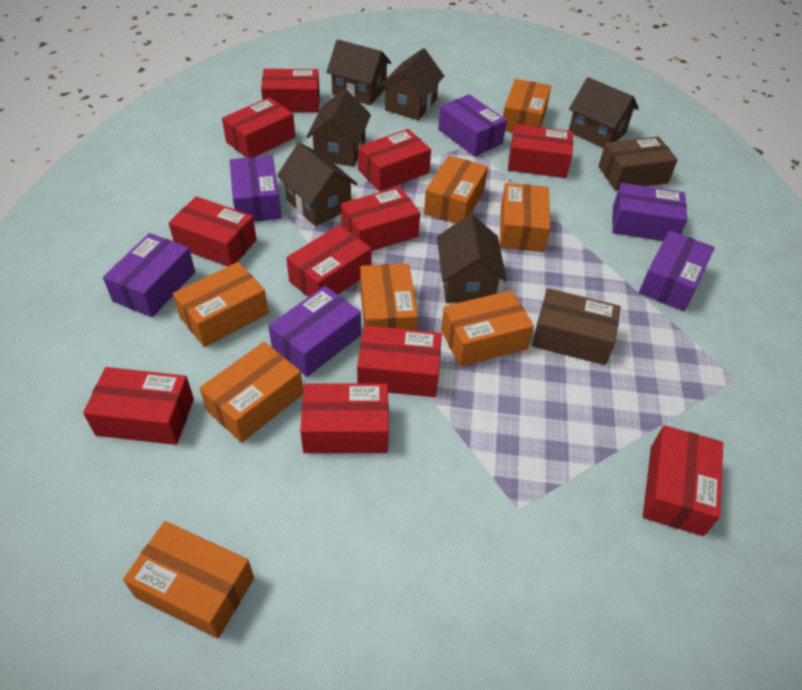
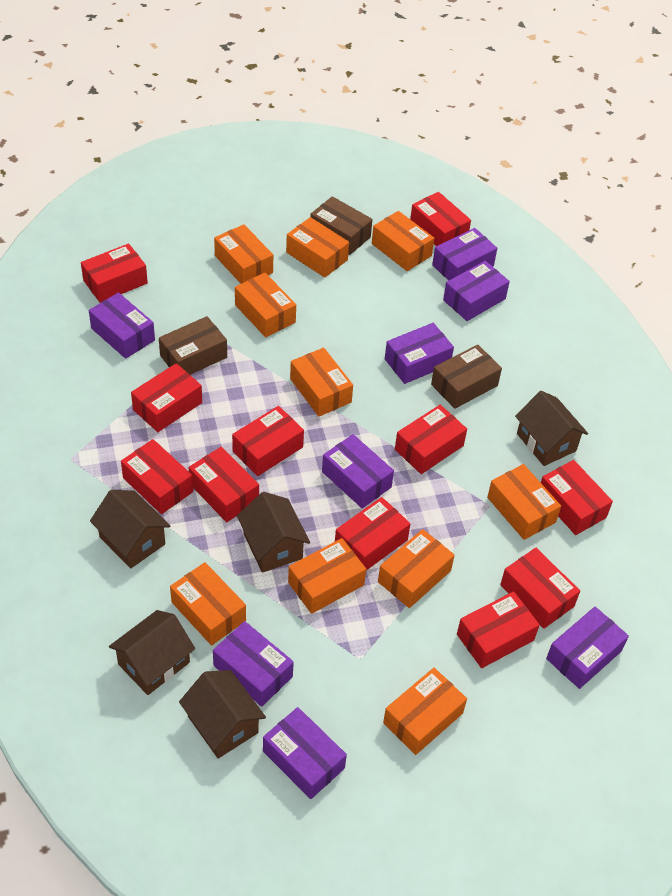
brown box: [532,288,621,365] [598,136,678,190] = 2 -> [159,316,227,375] [310,196,372,255] [431,345,502,409] = 3
brown house: [277,142,358,226] [306,89,371,167] [327,40,391,105] [380,48,444,120] [437,214,507,303] [568,77,639,148] = 6 -> [90,490,170,569] [109,610,195,695] [179,670,266,759] [237,492,310,573] [515,391,588,466] = 5
orange box: [123,521,254,638] [173,262,268,347] [200,342,303,443] [360,263,418,330] [424,155,488,224] [441,290,534,367] [500,183,551,252] [503,79,551,132] = 8 -> [170,562,246,645] [214,224,273,284] [235,273,296,337] [286,217,349,278] [288,538,366,614] [290,348,353,417] [372,211,434,271] [378,529,455,608] [383,668,467,755] [487,464,561,540] = 10
purple box: [103,233,195,317] [230,156,281,222] [268,286,361,377] [438,94,507,156] [612,183,687,241] [639,230,715,311] = 6 -> [89,292,155,359] [213,621,294,707] [263,707,347,799] [322,434,394,508] [385,323,454,384] [432,228,497,281] [443,261,510,321] [546,607,629,689] = 8

